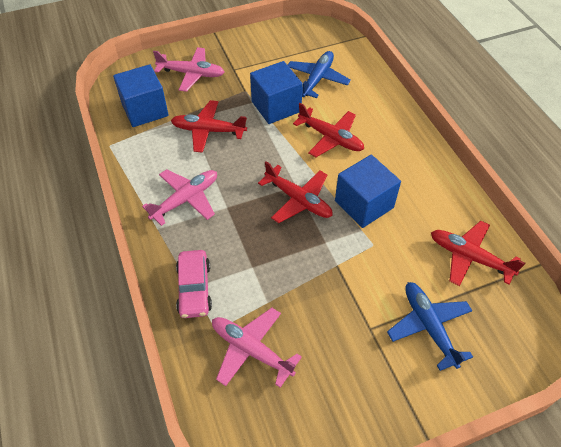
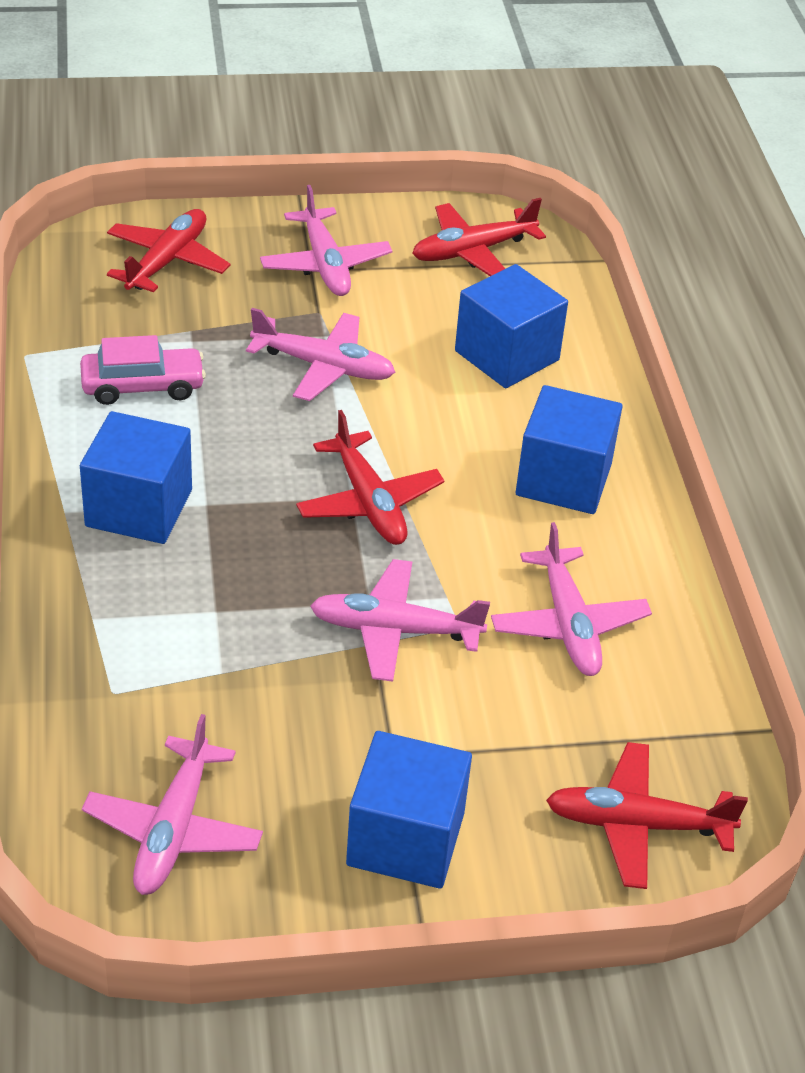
blue cube: [113,64,169,127] [250,61,303,124] [335,155,401,228] = 3 -> [80,411,192,544] [346,731,472,889] [455,264,568,388] [516,385,623,514] = 4
blue plane: [288,51,351,98] [387,282,473,371] = 2 -> none = 0
pink plane: [142,169,217,226] [153,47,225,92] [212,308,302,388] = 3 -> [82,714,263,895] [246,308,395,401] [260,185,392,296] [310,559,490,682] [491,522,652,676] = 5

